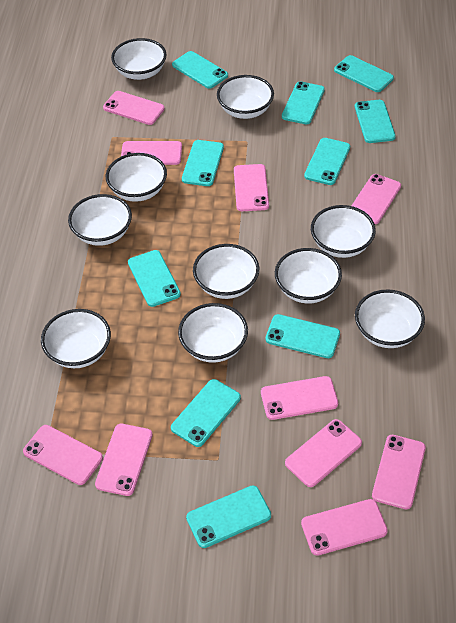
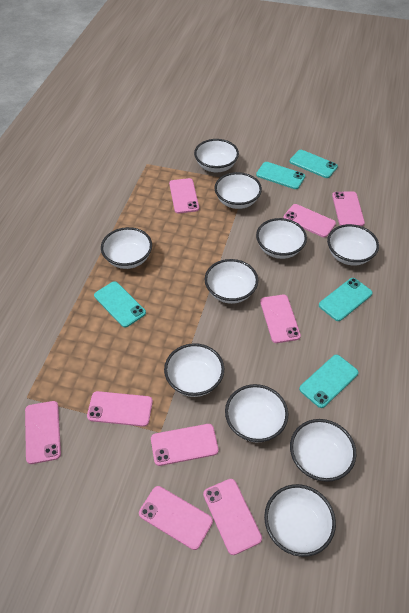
pink phone: [23,425,103,485] [95,424,153,496] [103,91,165,125] [121,141,182,165] [234,164,269,211] [261,376,338,420] [285,419,362,487] [301,499,388,556] [352,174,401,224] [372,435,426,509] = 10 -> [25,401,61,464] [87,391,153,427] [139,486,213,550] [151,424,219,466] [169,178,199,213] [203,479,262,555] [260,295,301,343] [283,204,336,237] [332,191,365,226] = 9
turquoise phone: [128,250,181,307] [171,379,241,447] [172,51,228,89] [182,140,224,186] [186,485,271,548] [265,314,340,358] [282,81,325,124] [304,138,350,185] [334,55,394,92] [355,100,396,143] = 10 -> [94,281,146,328] [256,162,305,189] [289,150,338,178] [299,355,358,408] [319,278,373,321] = 5

